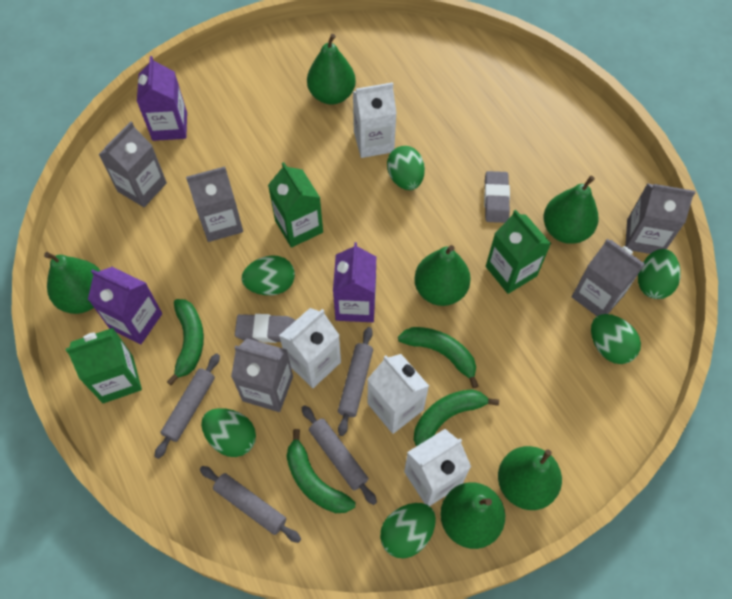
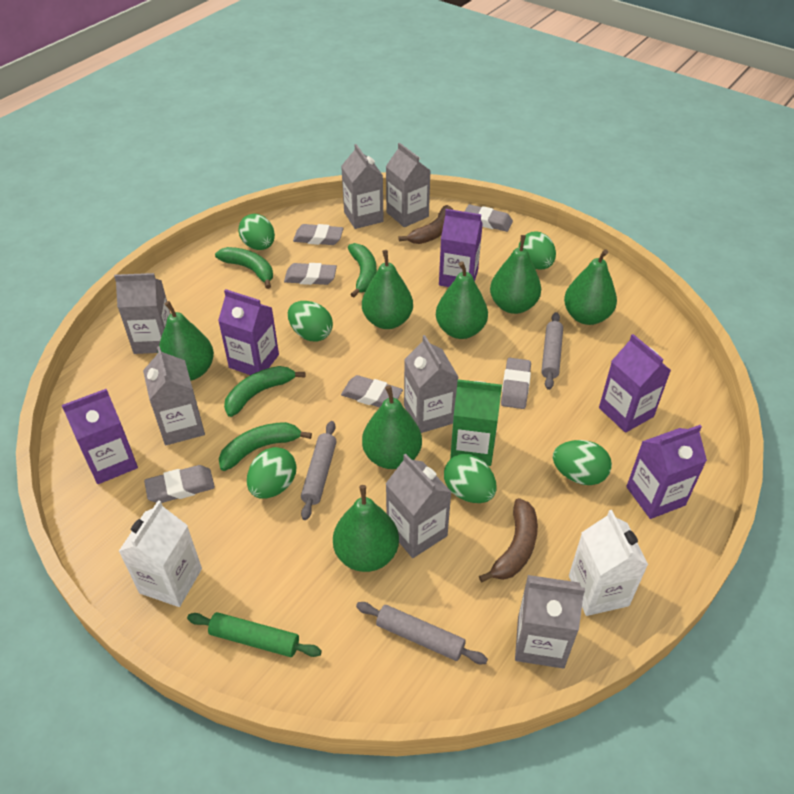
brown banana: none = 0 -> [398,205,453,244] [479,498,538,582] = 2
green carton: [66,328,142,403] [268,162,323,248] [486,210,551,294] = 3 -> [450,379,502,466] = 1
green pear: [44,252,100,314] [307,34,356,105] [414,245,471,306] [440,482,505,549] [498,446,562,510] [544,176,599,244] = 6 -> [157,301,214,381] [333,485,399,572] [362,250,413,329] [362,385,422,469] [436,261,488,339] [490,235,541,314] [564,249,617,325] = 7
green rolling pin: none = 0 -> [187,612,322,657] = 1
grey carton: [99,121,167,207] [186,166,243,242] [231,338,293,412] [572,239,645,316] [625,183,696,254] = 5 -> [114,273,171,354] [143,346,205,445] [341,144,384,229] [386,143,431,227] [386,454,451,558] [404,335,458,433] [515,575,585,669] = 7
grey eraser: [235,314,296,343] [484,171,510,223] = 2 -> [144,465,215,503] [284,263,337,285] [293,224,344,245] [341,375,403,408] [464,204,513,232] [501,358,531,409] = 6
grey rolling pin: [154,353,220,459] [200,466,301,543] [302,405,377,505] [338,327,373,436] = 4 -> [301,421,337,520] [356,602,488,664] [541,312,563,390] = 3
purple carton: [88,267,162,344] [137,56,187,141] [333,242,376,322] = 3 -> [62,389,138,484] [218,289,279,375] [439,209,483,287] [599,334,671,433] [626,425,707,519] = 5
white carton: [279,308,341,388] [353,82,397,158] [367,354,429,434] [404,429,471,506] = 4 -> [118,500,202,607] [569,510,648,616] = 2

